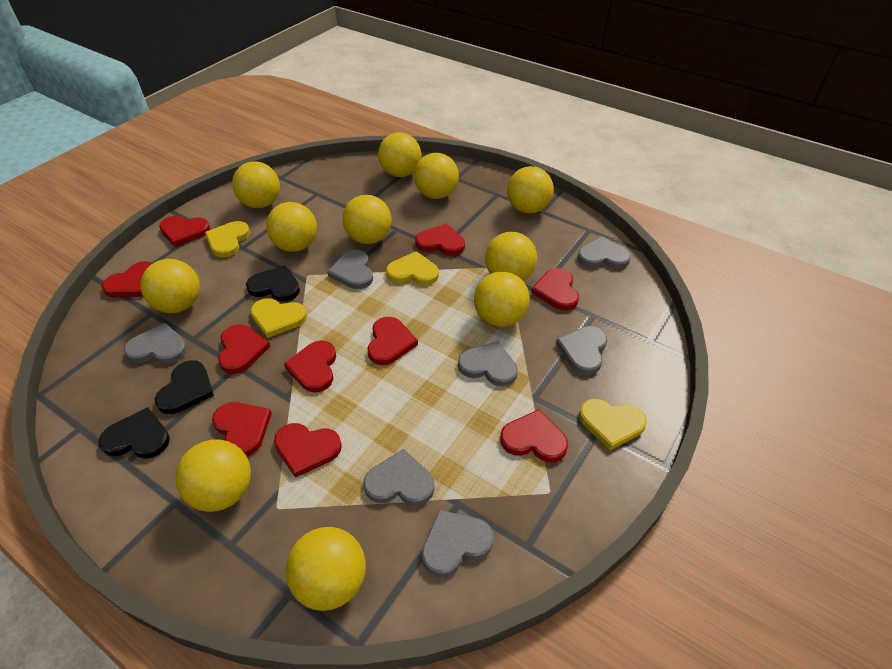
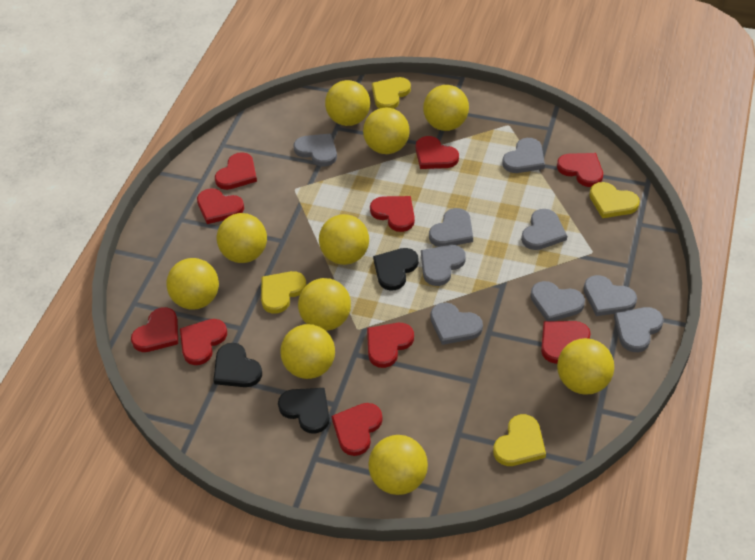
grey heart: [124,323,187,364] [327,250,373,289] [363,449,435,506] [421,510,494,577] [458,341,518,386] [556,326,607,375] [578,236,631,269] = 7 -> [293,133,337,167] [421,245,466,286] [429,208,473,247] [430,303,483,345] [502,138,545,173] [521,209,567,250] [531,281,585,321] [584,275,637,316] [614,307,664,352] = 9
yellow ball: [140,259,200,313] [175,440,251,512] [232,161,280,208] [266,202,317,252] [286,527,366,611] [342,195,391,244] [378,132,421,177] [414,153,459,199] [474,271,530,327] [485,232,537,281] [507,166,554,214] = 11 -> [167,258,219,310] [217,213,267,263] [280,324,335,379] [298,278,351,331] [319,214,369,265] [325,80,370,126] [363,107,410,154] [368,435,428,495] [423,85,469,131] [557,338,614,395] = 10

